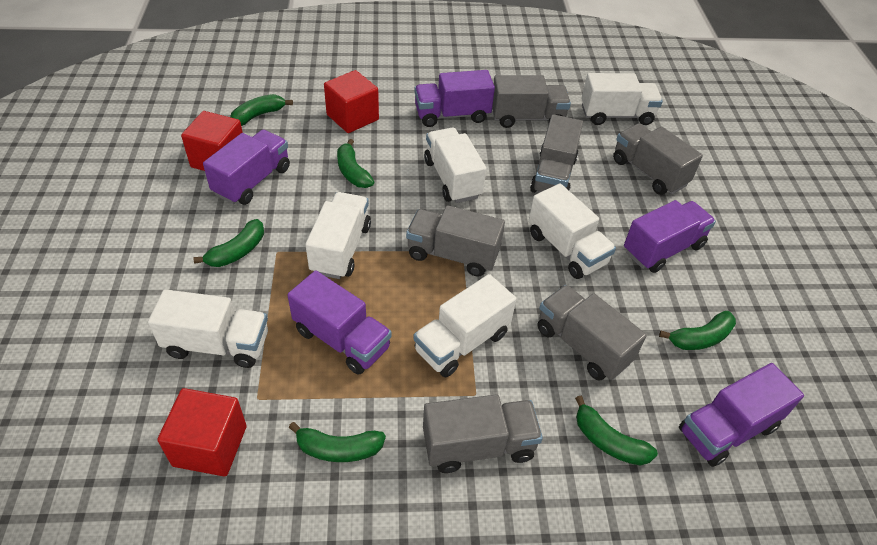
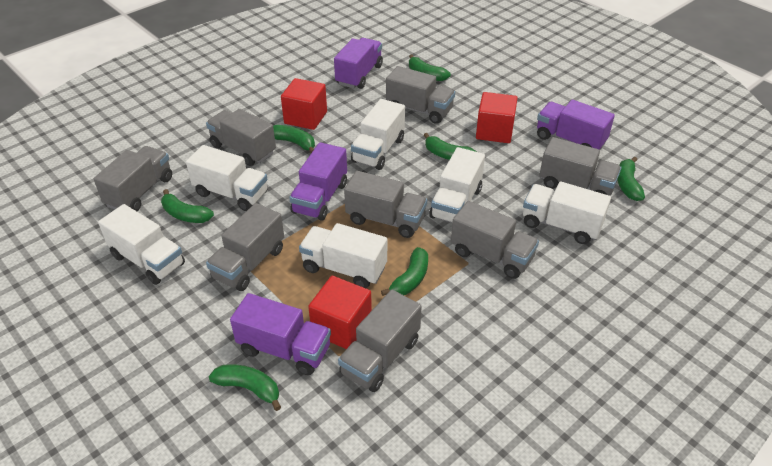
green banana: [193,219,264,267] [230,94,293,126] [289,422,386,462] [337,139,374,188] [575,396,658,465] [659,311,736,350] = 6 -> [161,189,214,223] [209,364,281,411] [273,125,315,153] [381,247,428,296] [409,55,451,81] [424,133,477,160] [617,157,645,201] = 7
grey truck: [406,205,505,277] [423,394,543,473] [492,75,571,128] [530,114,583,193] [538,285,647,381] [613,123,703,195] = 6 -> [94,146,172,211] [206,109,276,166] [206,203,284,291] [338,290,422,392] [344,171,427,238] [386,66,455,124] [451,201,539,279] [539,137,621,196] = 8
purple truck: [203,130,290,205] [288,270,392,375] [415,70,495,127] [624,200,716,273] [679,363,804,467] = 5 -> [230,293,331,375] [289,142,347,221] [334,38,383,89] [537,100,615,150] = 4

